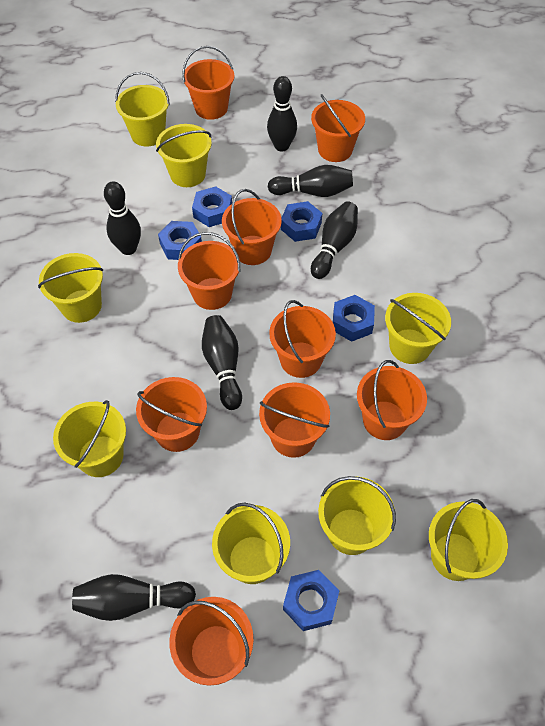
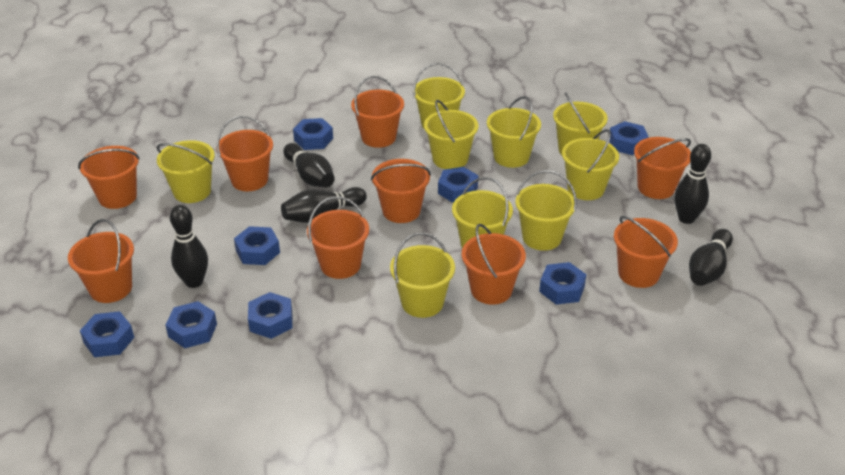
black bowling pin: [72,574,196,621] [104,181,141,255] [202,315,242,410] [267,76,297,152] [268,165,353,197] [311,201,358,279] = 6 -> [170,205,208,288] [281,187,367,223] [283,143,335,187] [674,144,711,224] [689,229,733,286] = 5
blue nut: [158,221,202,260] [192,186,232,227] [281,201,322,242] [283,570,339,631] [333,295,375,342] = 5 -> [80,311,134,357] [165,301,217,348] [234,226,280,265] [248,292,293,339] [293,118,333,150] [438,167,479,203] [539,262,587,305] [609,121,649,155] = 8
yellow bucket: [38,253,103,323] [53,400,126,477] [115,72,170,146] [156,124,212,187] [212,503,290,584] [318,476,396,555] [385,293,451,364] [429,499,508,581] = 8 -> [157,140,215,203] [390,232,455,318] [413,63,465,130] [424,100,478,169] [452,177,513,248] [487,96,541,168] [515,170,577,251] [553,92,608,155] [562,129,619,200] = 9

